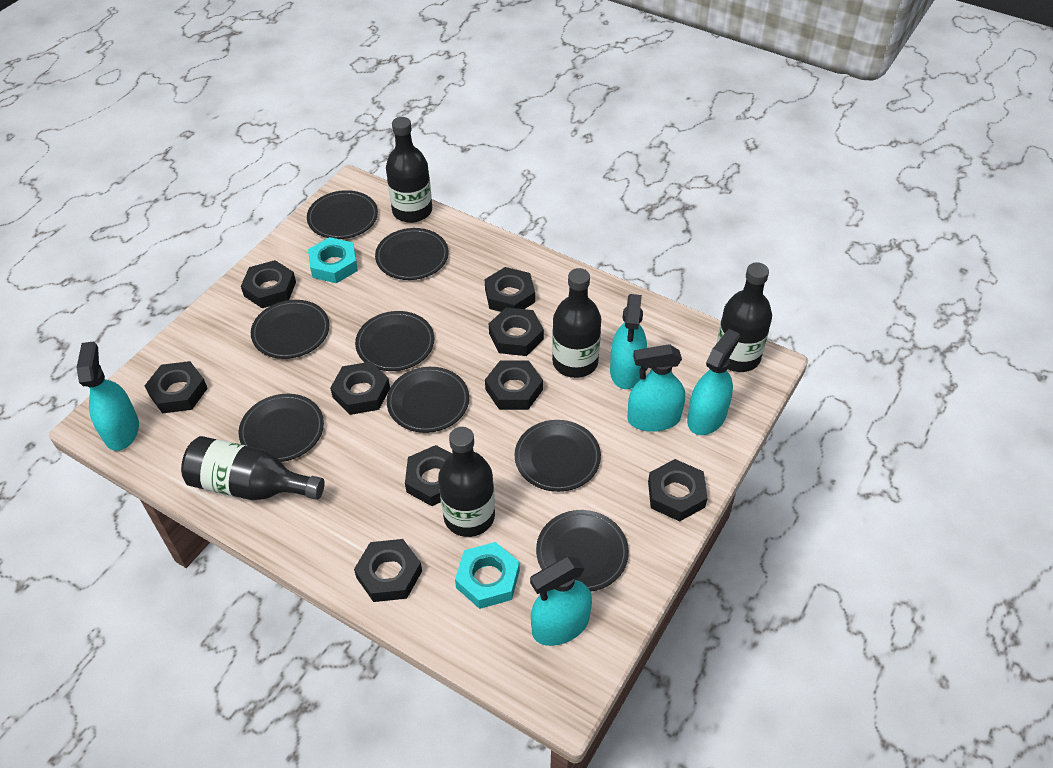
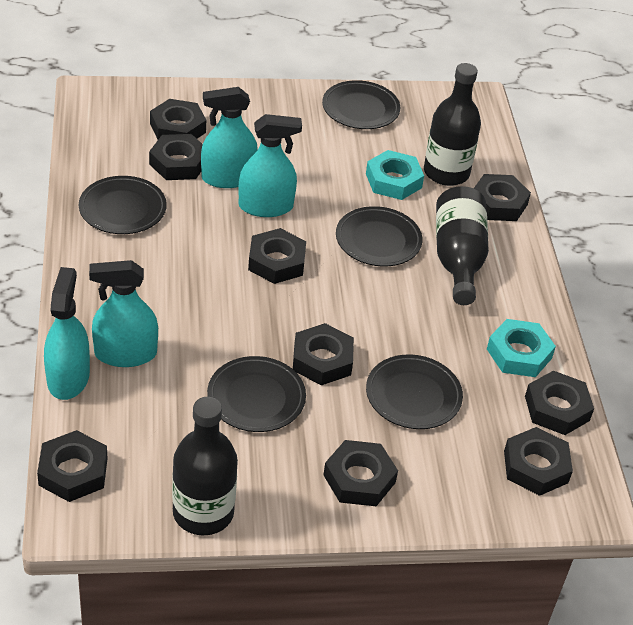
black bottle: [181,436,324,500] [386,117,432,223] [438,427,495,537] [552,268,601,378] [717,262,772,372] = 5 -> [172,397,238,535] [424,63,481,186] [436,186,489,305] = 3
black plate: [239,394,324,462] [251,300,330,359] [307,190,378,239] [355,311,434,371] [375,228,449,280] [387,367,469,433] [515,420,601,492] [536,510,629,592] = 8 -> [79,176,167,234] [207,356,306,432] [322,80,400,129] [336,206,422,266] [366,354,463,429] = 5
turquoise spray bottle: [77,341,139,451] [530,557,592,646] [610,294,647,389] [628,344,685,432] [687,329,740,435] = 5 -> [44,267,90,400] [89,260,158,367] [201,87,258,188] [238,114,302,217] = 4

